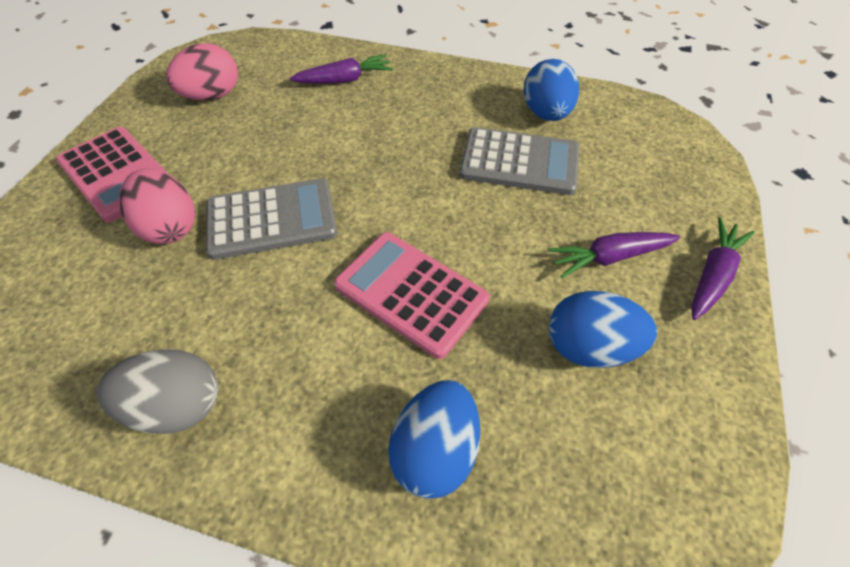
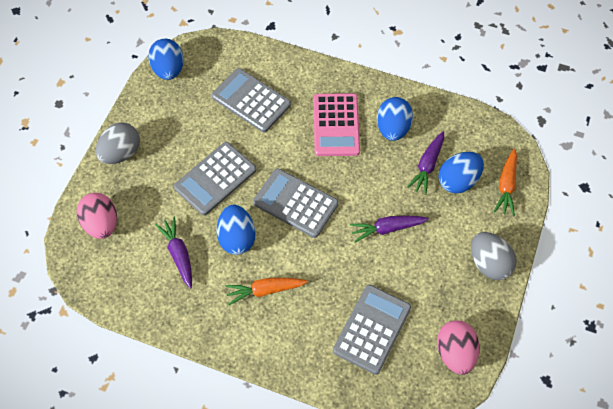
blue egg: [388,380,480,499] [524,59,579,121] [549,291,657,368] = 3 -> [148,39,183,80] [216,205,255,255] [377,97,413,141] [439,152,484,193] = 4
grey calculator: [206,178,337,260] [459,127,579,195] = 2 -> [174,142,256,215] [212,68,291,132] [253,169,339,238] [333,285,411,375] = 4
grey egg: [97,349,218,434] = 1 -> [96,122,140,164] [471,232,517,280] = 2
orange carrot: none = 0 -> [225,278,308,305] [494,148,517,216] = 2
pink calculator: [56,127,167,223] [334,232,490,359] = 2 -> [313,93,360,156] = 1

